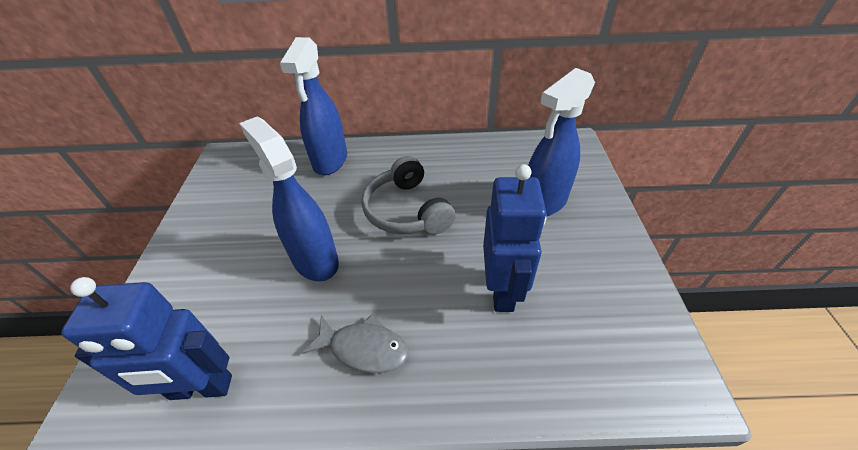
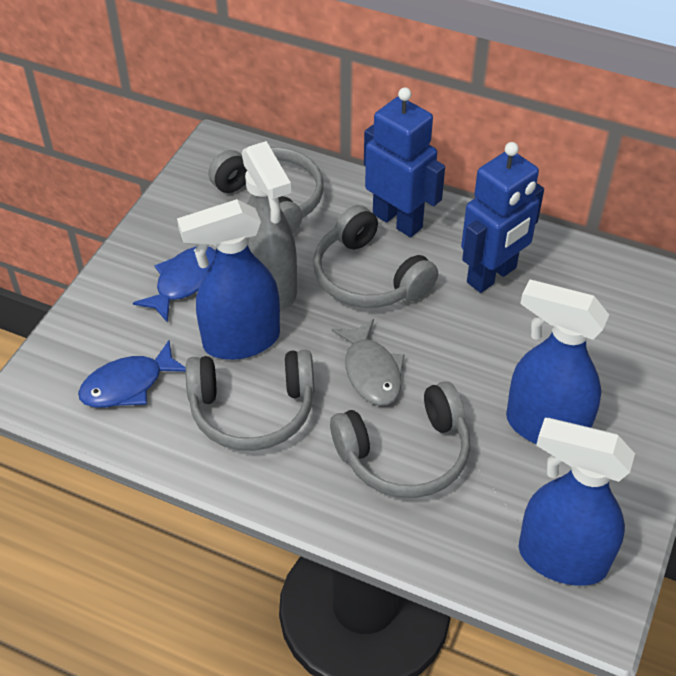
blue fish: none = 0 -> [78,340,186,408] [133,246,216,323] = 2
grey headphones: [362,156,455,234] = 1 -> [186,350,314,451] [208,147,324,233] [313,205,438,308] [330,381,470,498] = 4
grey spray bottle: none = 0 -> [242,141,297,310] = 1

